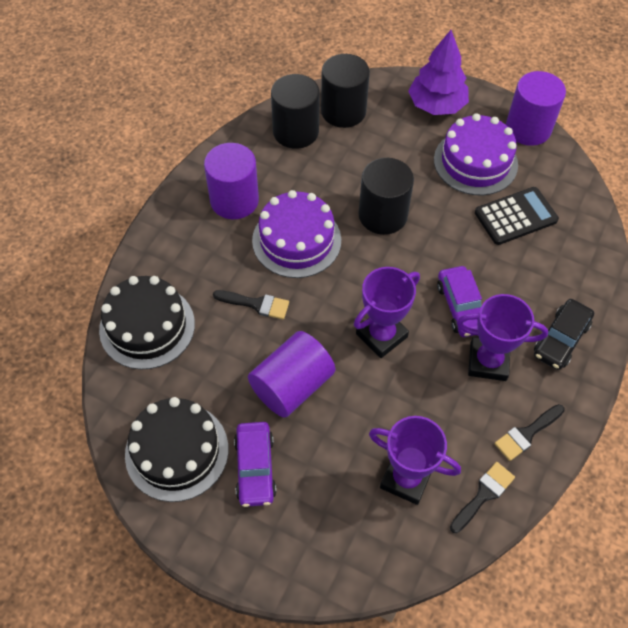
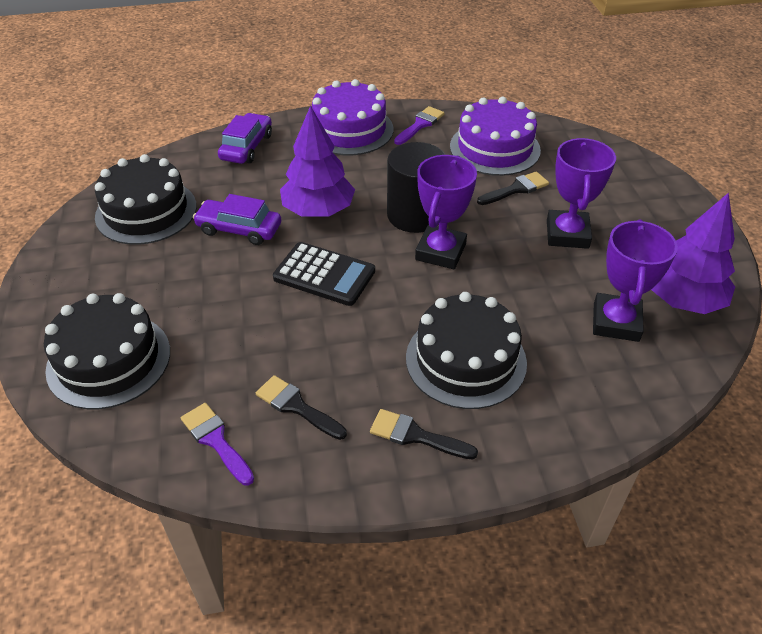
black cake: [99,276,195,369] [125,397,229,502] = 2 -> [44,293,170,409] [95,154,197,245] [406,292,527,409] = 3
black car: [534,299,594,370] = 1 -> none = 0
black cylinder: [271,74,320,149] [321,54,370,128] [358,158,414,235] = 3 -> [387,142,445,233] = 1
purple brush: none = 0 -> [181,403,254,485] [394,106,444,145] = 2
purple cylinder: [204,143,259,219] [248,331,335,418] [506,71,566,146] = 3 -> none = 0
purple tree: [408,30,469,115] = 1 -> [280,106,355,217] [651,192,735,314] = 2

